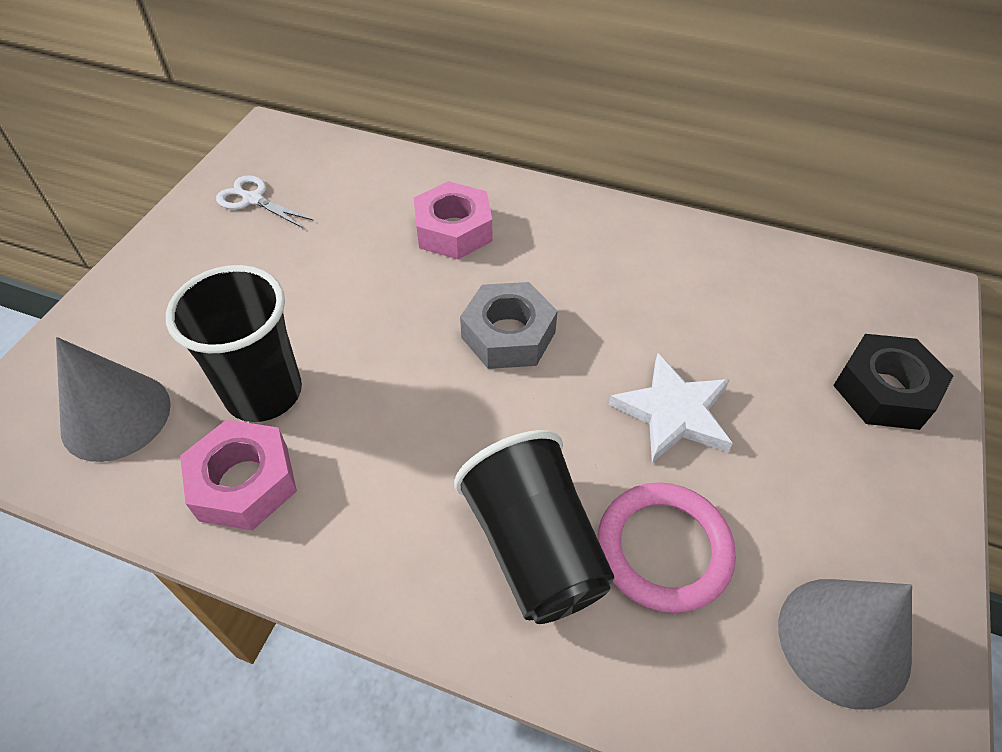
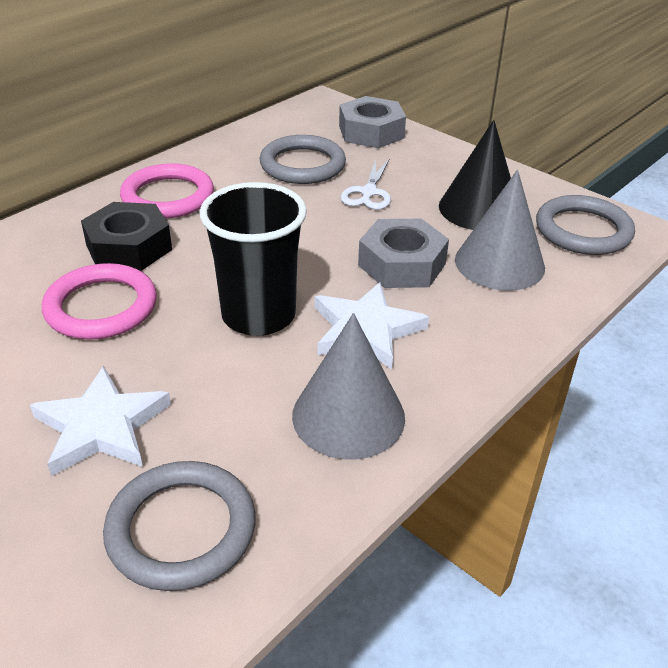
black cone: none = 0 -> [439,120,511,230] = 1
black cup: [166,265,302,422] [454,430,614,624] = 2 -> [199,182,307,336] = 1
grey nut: [460,282,557,369] = 1 -> [339,96,406,148] [358,219,449,288] = 2
grey ring: none = 0 -> [103,461,256,591] [260,135,346,184] [536,195,635,255] = 3
pink nut: [180,419,297,531] [414,181,493,259] = 2 -> none = 0
pink ring: [598,482,736,613] = 1 -> [42,263,157,340] [120,163,214,218] = 2
white star: [609,354,733,463] = 1 -> [30,366,171,476] [315,282,429,369] = 2

